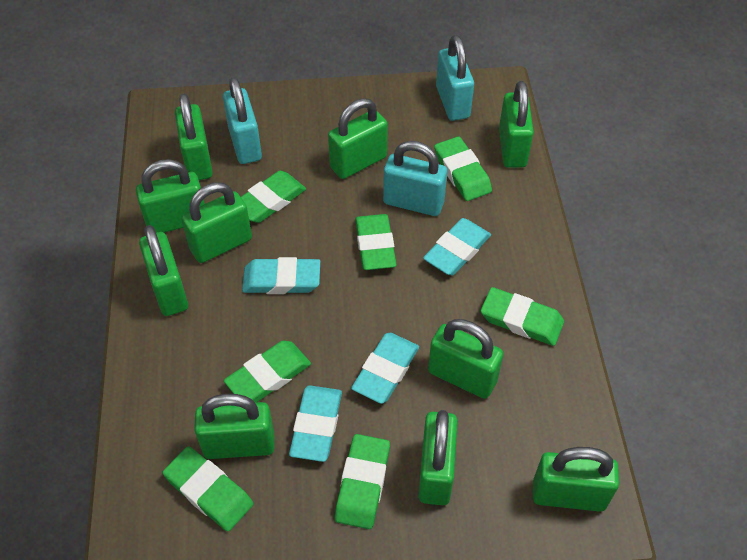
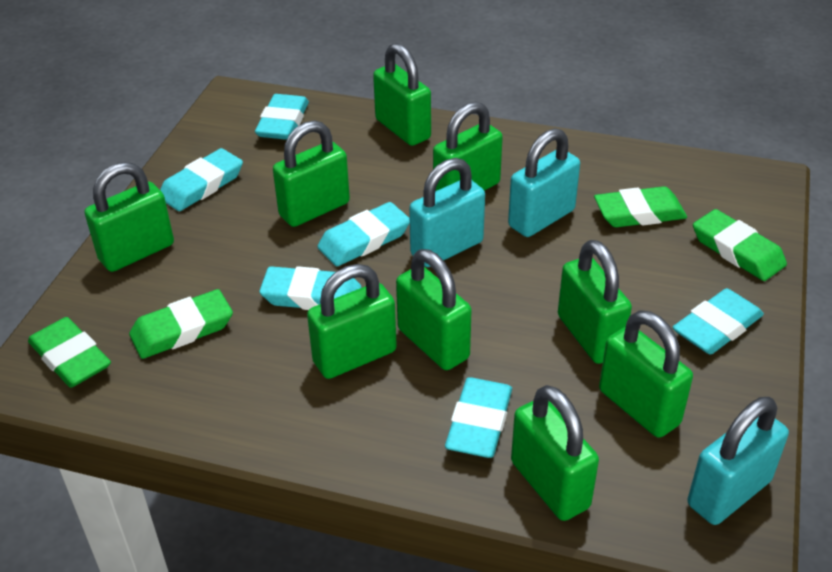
green eraser: [163,446,253,531] [224,341,311,403] [241,171,306,223] [335,434,390,529] [355,214,397,270] [434,136,492,201] [481,287,564,346] = 7 -> [28,317,111,388] [129,289,233,359] [594,186,687,227] [693,209,787,281] = 4
green padlock: [136,159,205,233] [139,225,188,316] [175,93,213,180] [181,182,252,263] [194,394,275,459] [328,98,388,179] [418,410,458,505] [428,319,504,399] [499,81,534,168] [533,447,619,512] = 10 -> [85,162,174,272] [273,120,350,227] [307,264,397,379] [373,43,431,146] [396,249,472,370] [433,102,503,191] [511,385,599,521] [558,240,632,364] [599,310,693,438] = 9
turquoise eraser: [242,257,320,294] [289,385,342,462] [351,333,419,404] [423,218,491,275] = 4 -> [160,148,243,211] [255,94,309,140] [259,266,361,310] [317,202,410,266] [445,377,512,458] [673,288,764,355] = 6

